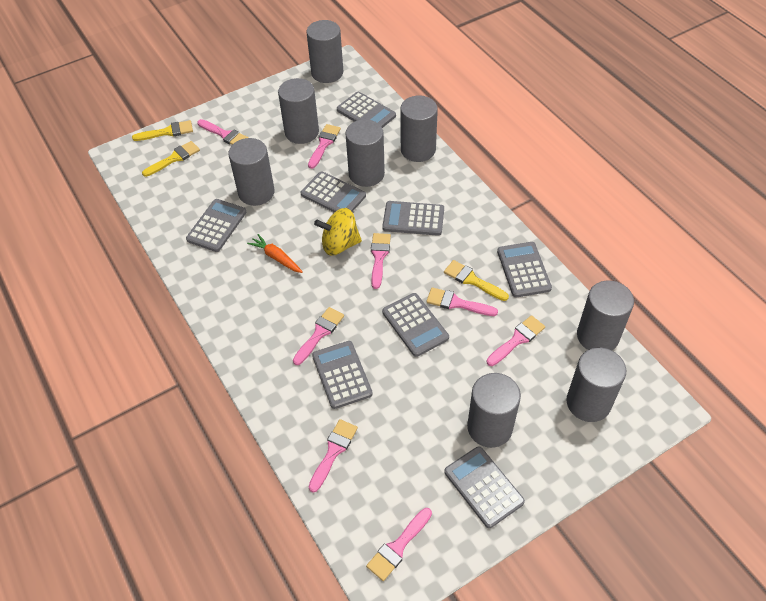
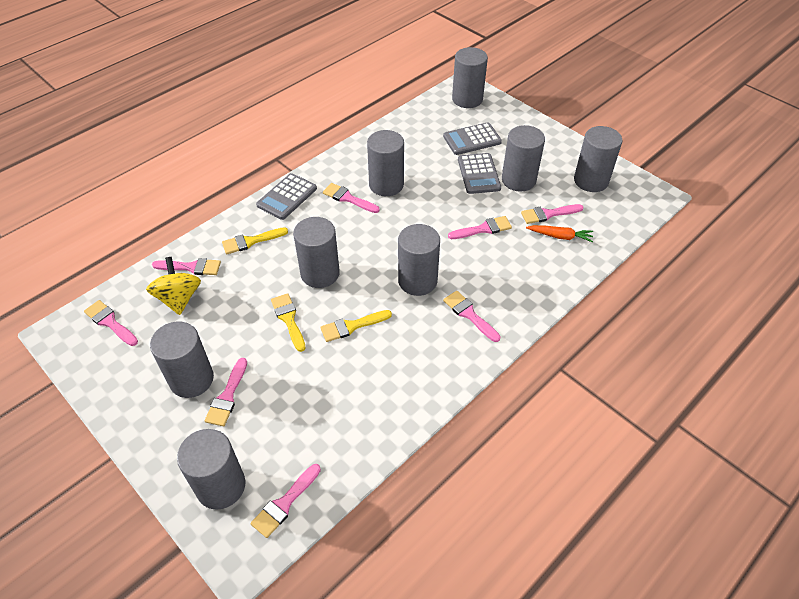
grey calculator: [186,199,247,252] [301,171,366,213] [312,341,373,409] [337,92,396,128] [382,201,444,236] [382,293,449,357] [444,446,525,528] [497,242,552,298] = 8 -> [256,173,317,220] [443,122,502,155] [458,153,501,194] = 3

